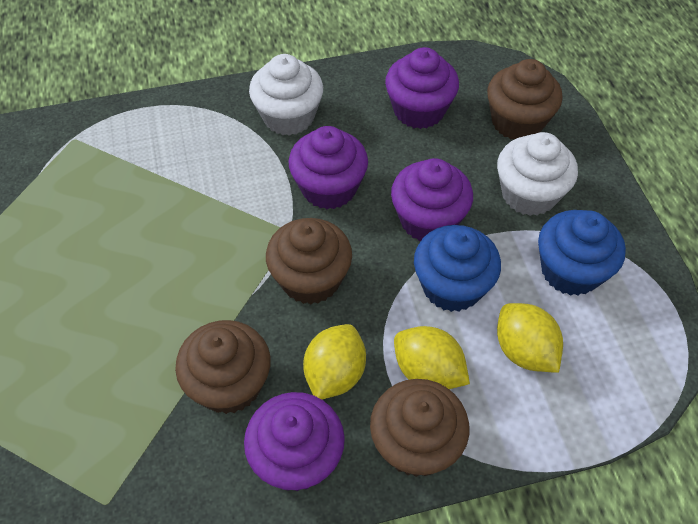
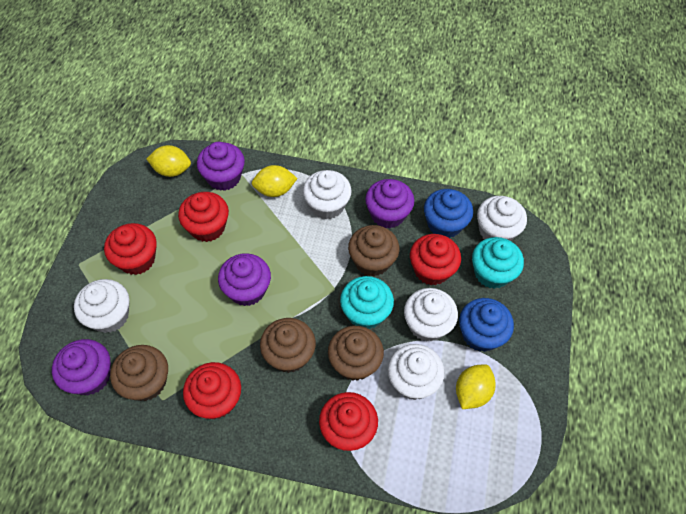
red cupcake: none = 0 -> [104,223,157,275] [178,192,229,242] [183,362,241,419] [319,392,378,451] [410,234,461,285] = 5
turquoise cupcake: none = 0 -> [340,276,394,329] [472,237,524,289] = 2
white cupcake: [249,54,323,136] [497,132,578,216] = 2 -> [74,279,130,333] [303,170,352,219] [388,344,444,400] [404,288,458,342] [477,196,527,241] = 5

